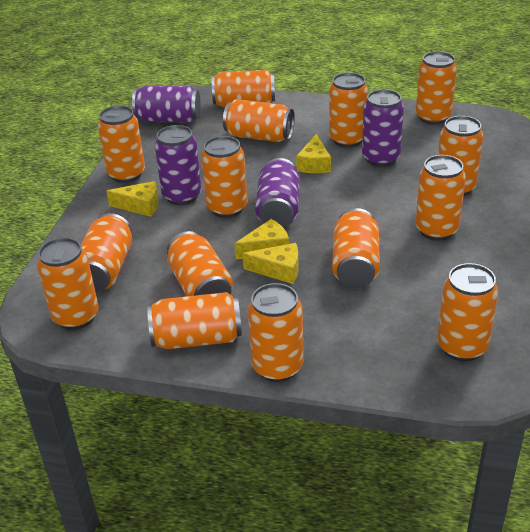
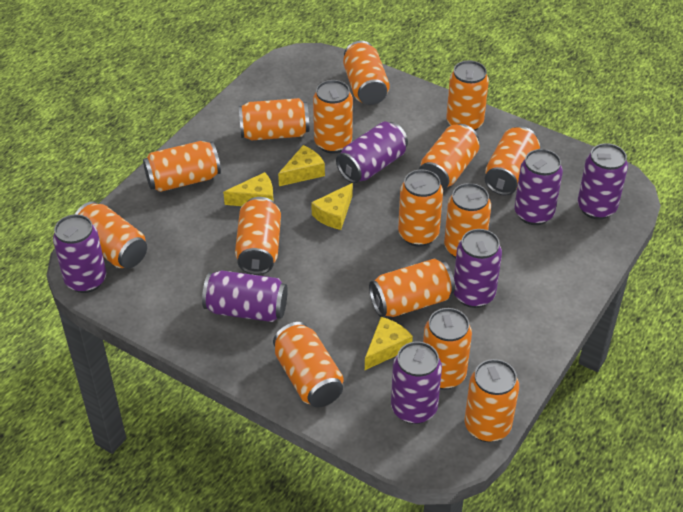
purple can: [132,86,201,122] [155,125,202,205] [255,158,300,227] [362,89,404,167] = 4 -> [53,214,106,293] [202,270,288,322] [336,122,408,183] [391,342,442,424] [454,229,502,308] [515,149,563,225] [578,143,628,220] = 7

